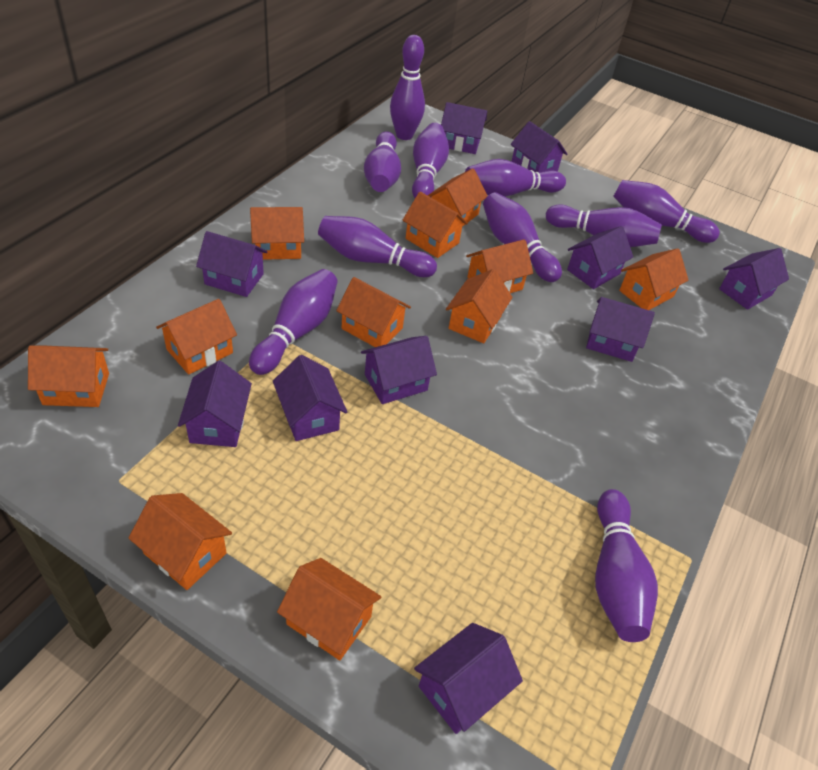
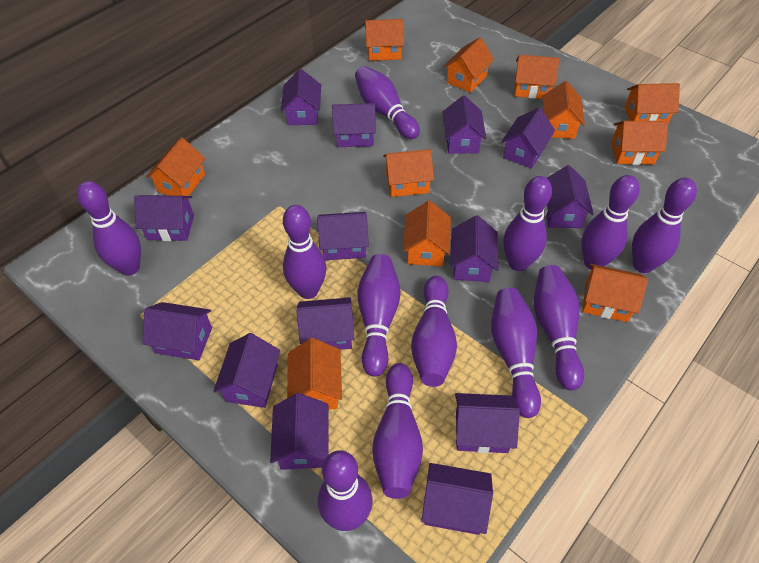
purple bowling pin: [249,269,338,375] [318,216,437,277] [364,131,401,192] [390,35,425,140] [412,123,449,198] [465,159,566,197] [483,192,562,282] [546,204,662,247] [595,489,658,642] [613,180,720,243] = 10 -> [77,181,141,276] [283,205,327,299] [318,450,372,531] [355,66,420,139] [358,254,401,377] [372,363,423,499] [411,276,457,387] [491,287,541,418] [503,176,552,271] [534,265,584,390] [581,175,640,270] [632,178,697,273] = 12
purple house: [178,361,252,447] [196,231,267,297] [273,355,347,441] [361,336,437,404] [414,623,523,734] [441,102,487,154] [511,121,567,173] [567,226,633,289] [586,297,655,362] [719,248,789,310] = 10 -> [134,195,194,241] [142,302,212,360] [213,333,280,408] [270,393,329,470] [281,69,321,125] [296,297,354,350] [317,212,369,260] [332,103,376,147] [421,463,493,535] [442,95,486,154] [450,215,498,282] [455,393,520,453] [501,108,555,169] [544,165,594,228] = 14

